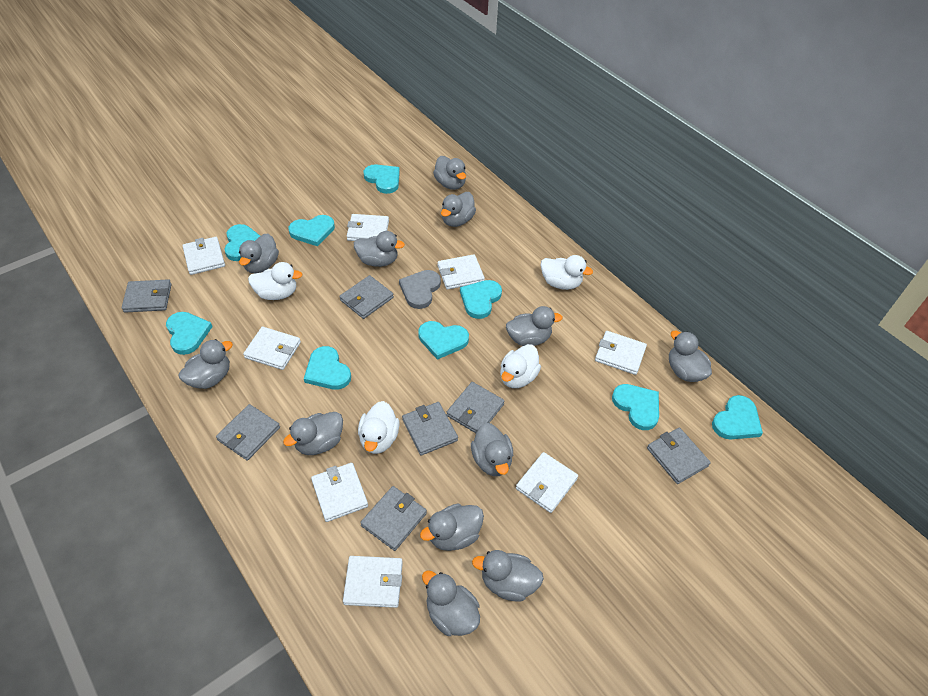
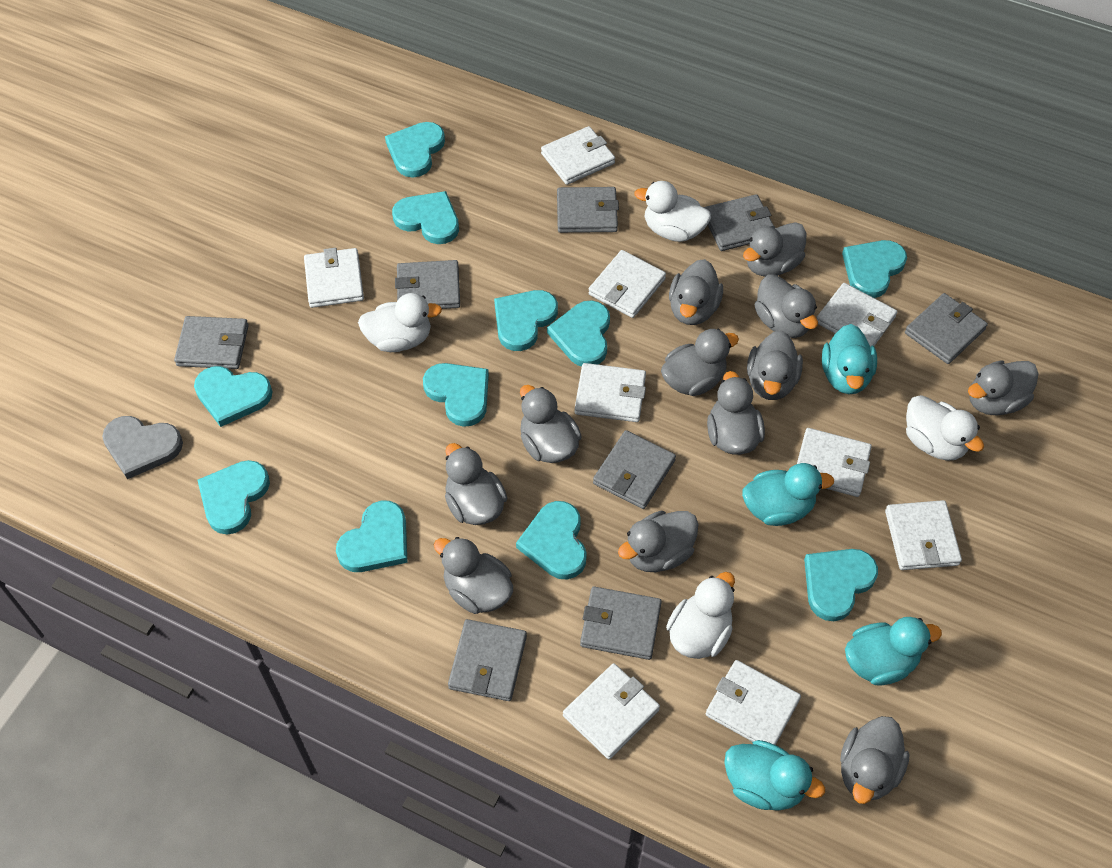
grey wallet: [122,279,172,313] [216,404,280,461] [339,275,394,319] [360,486,427,551] [402,402,458,455] [446,382,505,433] [647,427,711,484] = 7 -> [174,316,249,369] [395,260,460,309] [448,619,527,701] [557,187,619,233] [580,586,662,660] [593,430,676,509] [704,194,774,251] [905,293,988,364] = 8
turquoise duck: none = 0 -> [724,740,825,811] [742,463,834,526] [822,324,877,394] [845,617,942,685] = 4
turquoise heart: [166,312,213,355] [225,224,260,261] [289,215,335,246] [304,346,351,390] [364,164,400,194] [418,321,469,360] [460,280,502,319] [612,384,659,430] [712,395,763,440] = 9 -> [194,366,273,427] [197,460,270,534] [336,500,407,572] [385,122,445,178] [392,191,459,244] [423,363,489,427] [494,290,558,351] [516,501,587,579] [547,300,610,366] [804,549,878,621] [842,240,907,298] = 11
white wallet: [182,237,225,275] [243,327,301,370] [311,463,368,522] [343,556,403,608] [347,214,389,241] [438,254,485,290] [516,452,578,513] [595,331,647,375] = 8 -> [304,248,364,308] [541,126,615,185] [563,663,660,759] [575,363,646,422] [588,250,666,318] [706,660,801,745] [797,428,872,497] [817,283,897,347] [885,500,962,570] = 9

